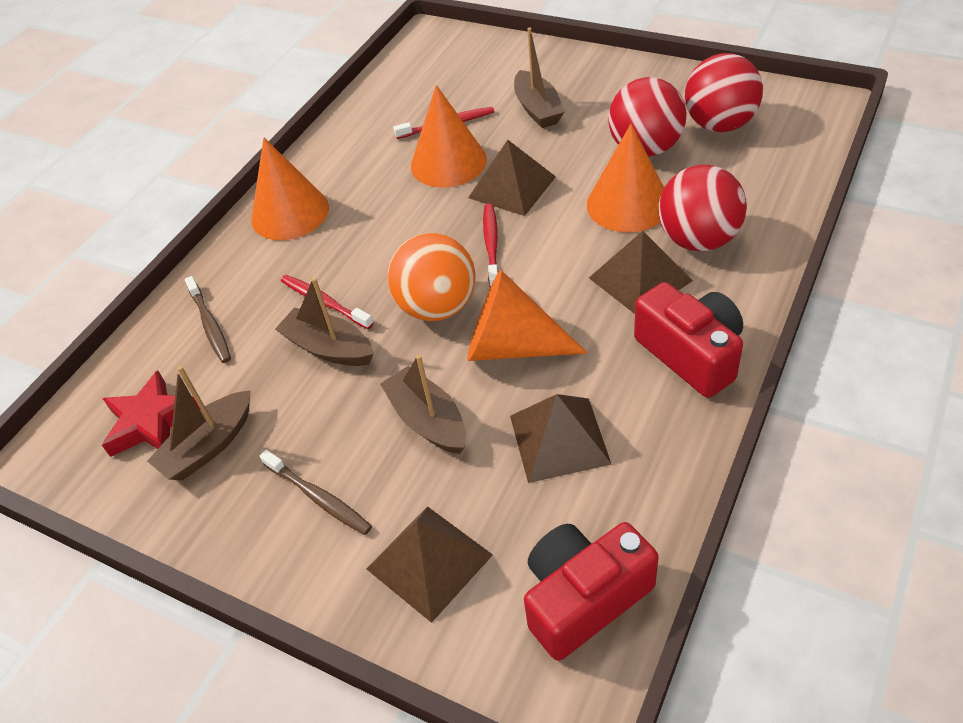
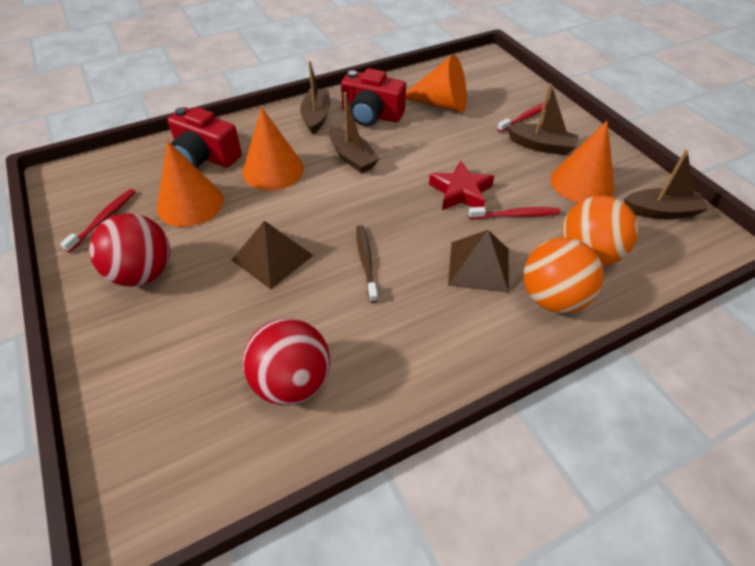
brown pyramid: [366,506,493,623] [468,140,556,216] [510,394,612,483] [589,231,693,314] = 4 -> [232,220,314,289] [448,230,509,293] = 2
brown toothbrush: [185,276,231,363] [260,450,372,535] = 2 -> [356,225,378,303] = 1
orange ball: [388,233,476,321] = 1 -> [523,238,604,313] [562,196,638,266] = 2
red ball: [609,77,687,157] [658,165,747,251] [685,53,763,132] = 3 -> [89,213,170,287] [242,318,330,405] = 2

